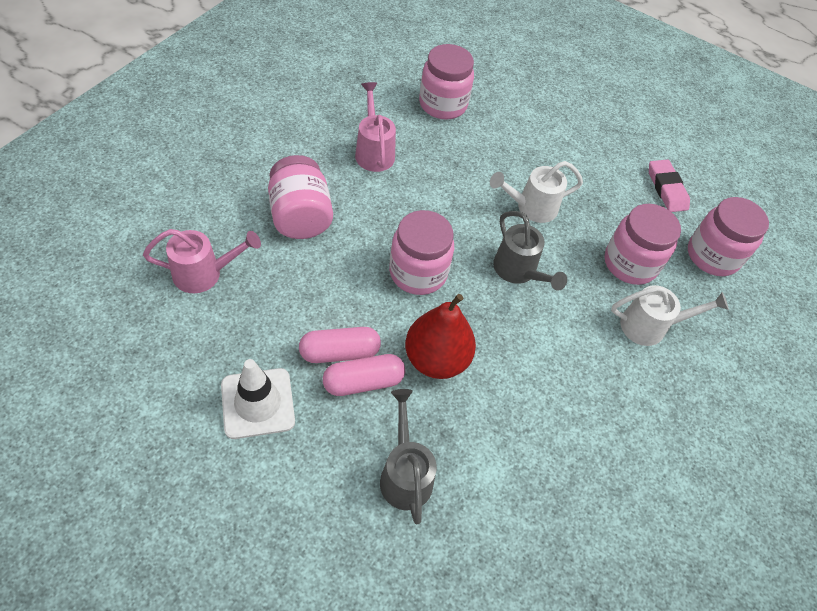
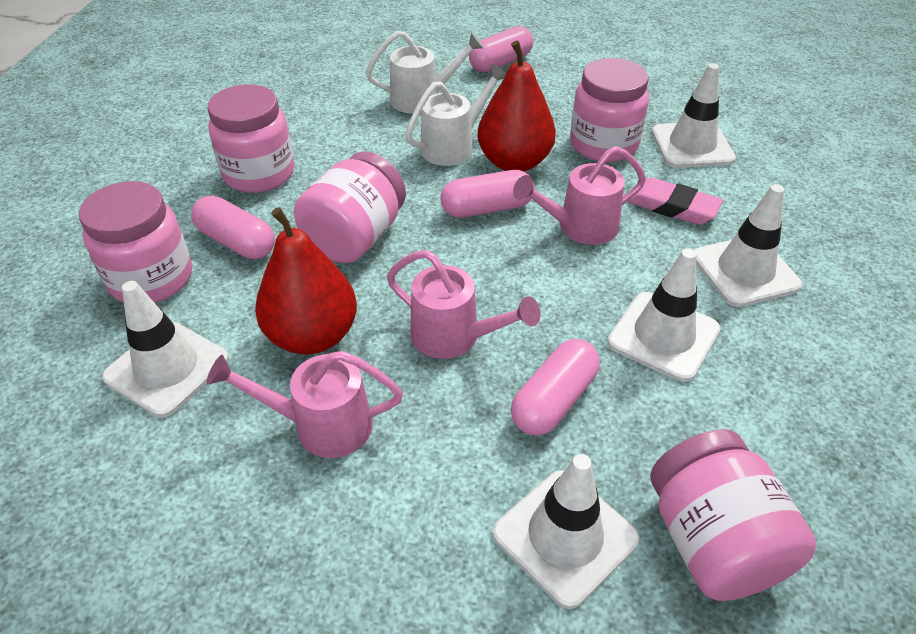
grey watering can: [380,389,437,524] [493,211,567,291] = 2 -> none = 0
pink capsule: [299,327,381,363] [323,354,405,396] = 2 -> [191,195,275,259] [440,170,535,218] [469,26,533,72] [511,339,600,436] = 4
pink watering can: [143,229,261,293] [355,82,396,172] = 2 -> [206,351,403,458] [387,250,540,359] [513,146,646,245] = 3
red pear: [405,294,476,379] = 1 -> [255,207,357,354] [477,41,556,171] = 2
white traffic cone: [221,359,295,439] = 1 -> [102,281,229,418] [493,454,639,609] [607,248,720,382] [651,63,736,168] [694,184,802,307] = 5

